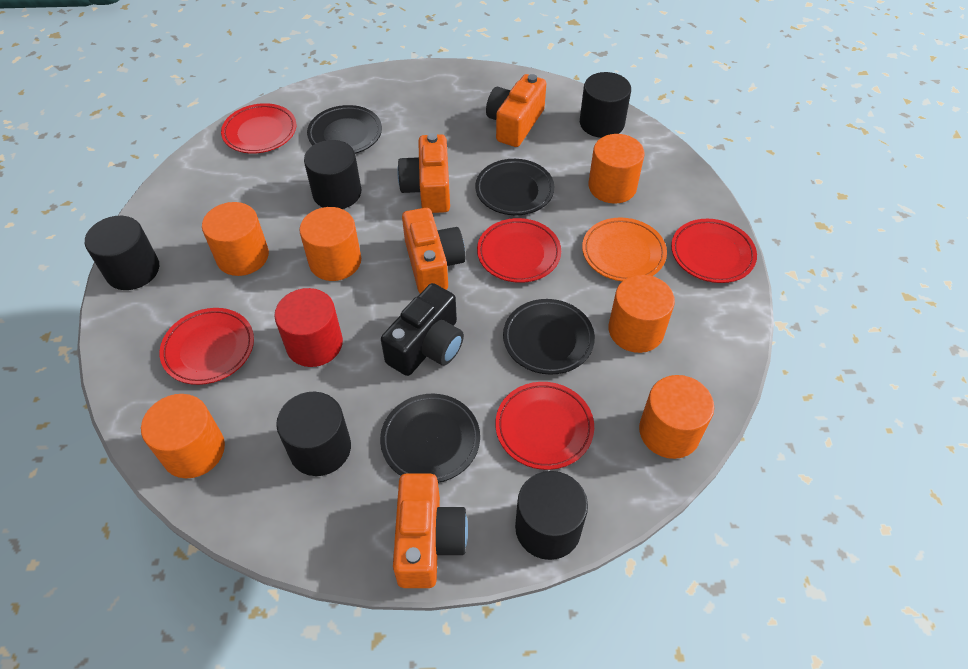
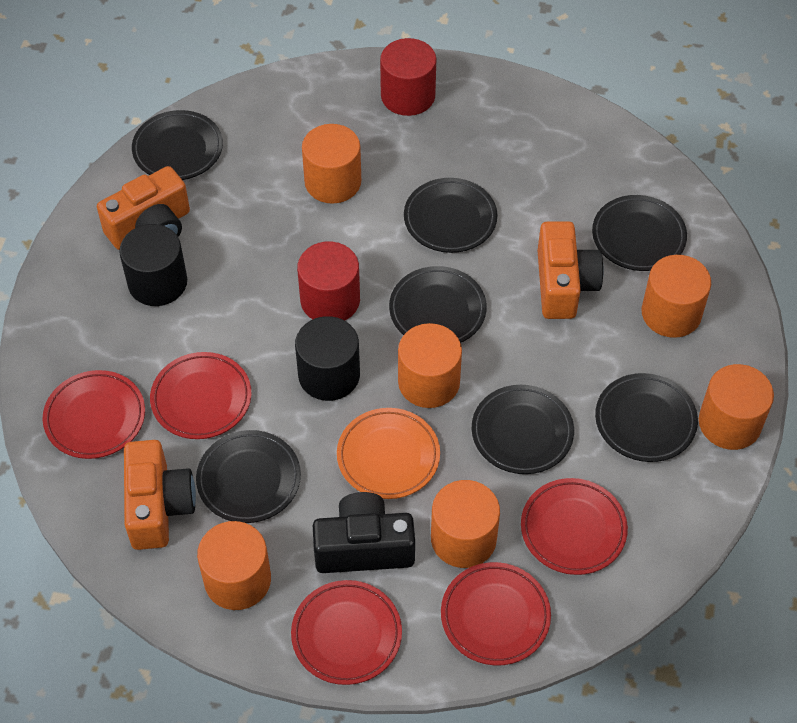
black cylinder: [85,216,159,290] [276,392,351,476] [304,140,361,209] [515,471,588,560] [580,72,631,138] = 5 -> [119,224,187,306] [295,316,360,401] = 2
black plate: [307,105,382,154] [380,394,480,483] [475,159,554,215] [503,299,595,375] = 4 -> [132,110,223,180] [196,430,301,523] [389,266,487,343] [404,178,497,253] [472,385,574,474] [592,195,687,271] [595,373,698,462] = 7
orange camera: [393,474,468,588] [397,133,450,213] [402,208,465,294] [486,74,546,147] = 4 -> [97,166,190,250] [124,440,196,550] [537,221,604,319] = 3
red cylinder: [274,288,343,367] = 1 -> [297,242,360,320] [380,38,436,116] = 2

